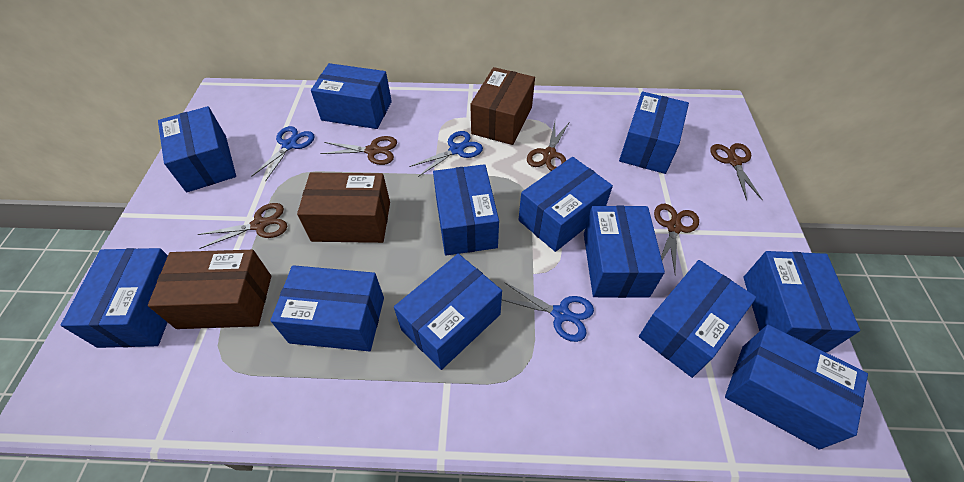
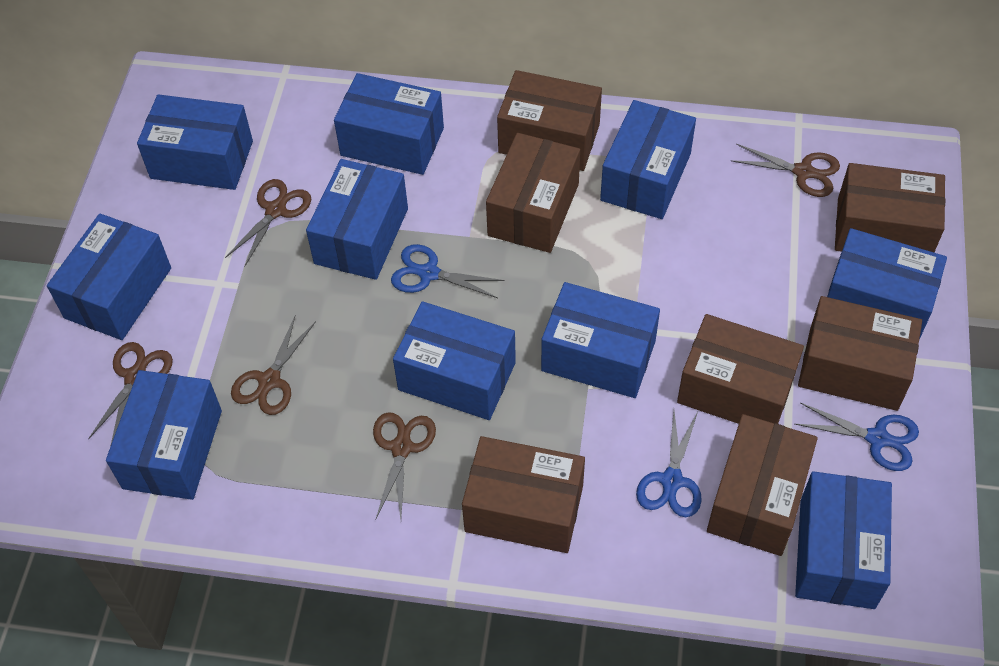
blue box: [60,248,168,348] [158,106,236,192] [270,265,384,351] [311,63,392,129] [394,254,502,370] [433,164,499,255] [519,157,613,252] [584,206,665,298] [619,91,689,174] [639,260,756,378] [725,325,868,450] [743,251,860,353] = 12 -> [47,214,171,340] [106,370,222,500] [137,94,253,190] [306,159,408,280] [334,73,444,175] [393,301,516,420] [541,282,660,398] [600,100,696,219] [795,471,892,609] [827,228,947,340] = 10
brown box: [148,250,271,329] [297,173,390,243] [470,67,535,145] = 3 -> [462,436,585,553] [486,133,580,253] [497,70,602,171] [677,314,804,424] [707,414,818,556] [798,296,922,411] [835,163,945,252] = 7

